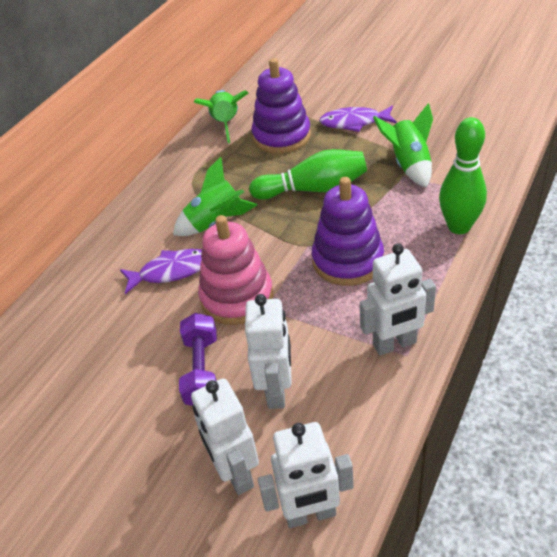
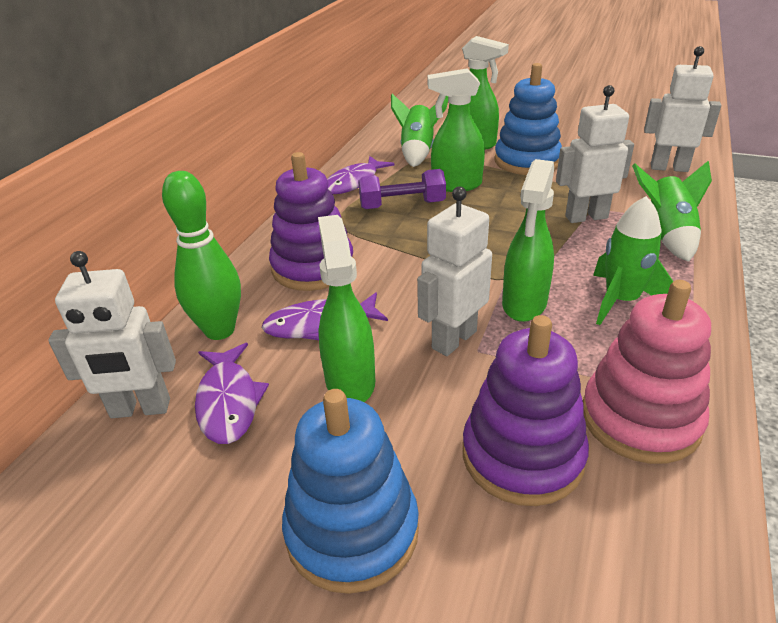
blue stacking toy: none = 0 -> [282,389,419,594] [495,63,562,175] = 2
green bowling pin: [249,149,367,200] [439,117,487,234] = 2 -> [162,171,241,340] = 1
green spray bottle: none = 0 -> [318,215,375,402] [427,68,485,192] [462,36,509,150] [502,159,554,322] = 4
purple fish: [120,249,202,294] [319,106,397,132] = 2 -> [195,343,269,444] [261,292,388,340] [327,156,395,194] = 3

